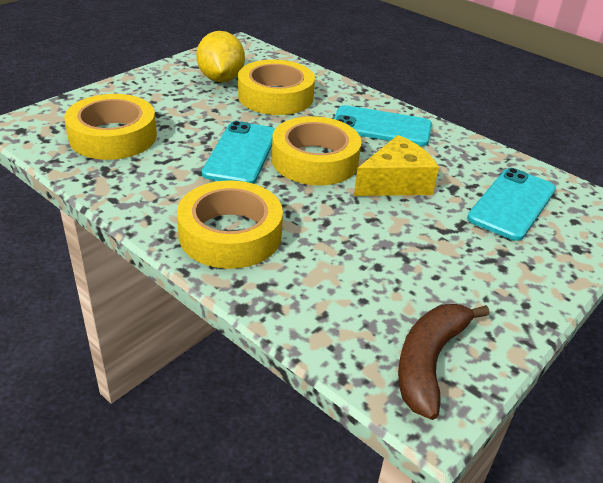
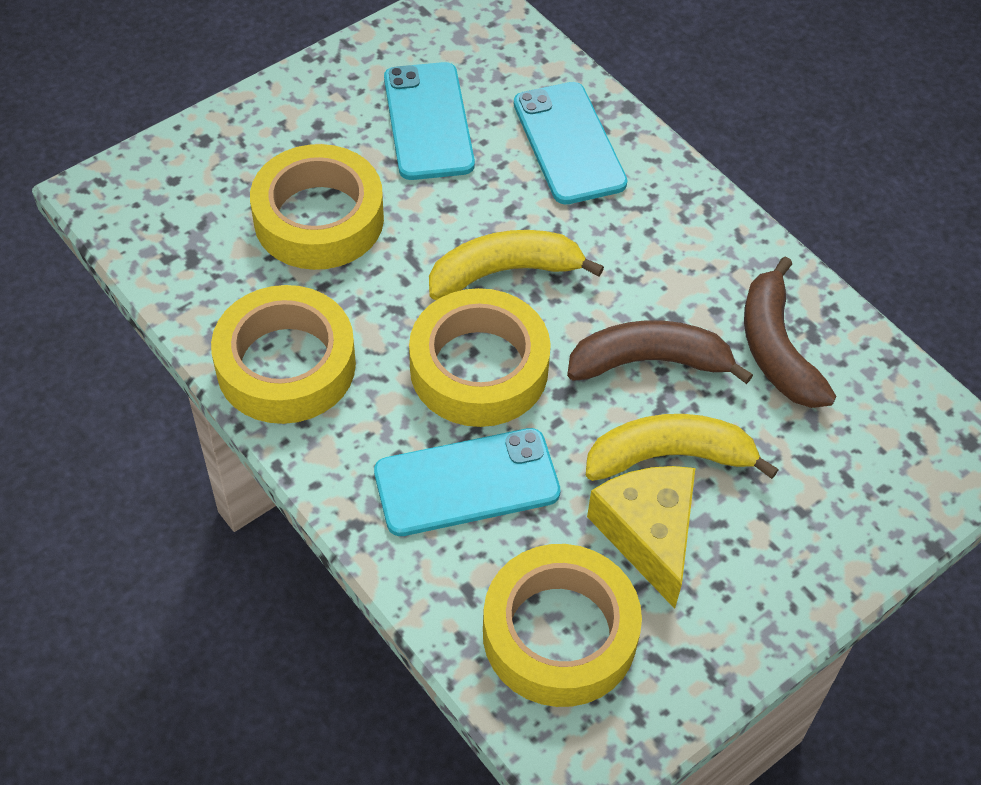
brown banana: [398,304,490,420] = 1 -> [567,320,753,384] [744,257,836,408] = 2
yellow banana: none = 0 -> [429,230,604,300] [586,414,779,481] = 2
yellow lemon: [196,31,245,82] = 1 -> none = 0

